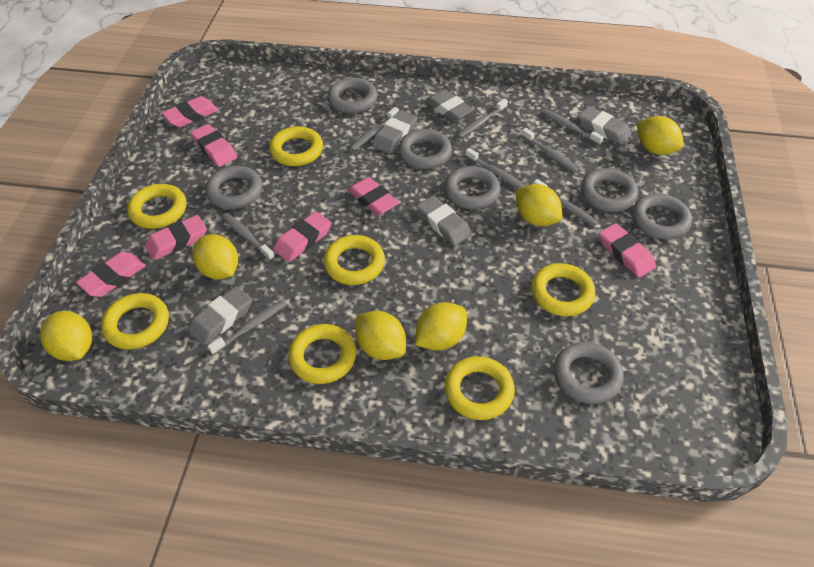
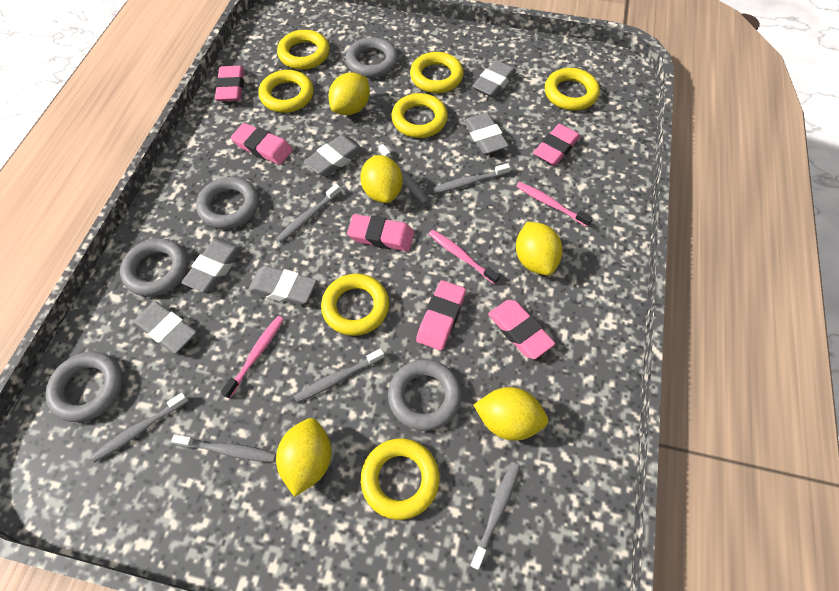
grey eraser: [188,286,252,345] [372,110,417,153] [417,196,472,246] [425,89,474,122] [578,106,631,145] = 5 -> [133,301,197,353] [181,239,243,293] [248,266,317,305] [304,135,364,176] [464,113,509,154] [472,60,516,98] = 6
grey ring: [205,166,263,209] [327,77,378,113] [398,129,452,169] [444,166,501,209] [554,342,624,404] [581,168,638,212] [632,194,692,240] = 7 -> [45,352,123,422] [120,238,188,297] [196,177,259,229] [345,37,398,78] [388,359,462,431] = 5
grey toothbrush: [207,300,286,355] [222,213,275,260] [350,107,399,151] [457,99,508,138] [465,148,525,189] [521,128,579,173] [533,179,599,226] [542,109,604,145] = 8 -> [91,392,189,463] [171,435,276,462] [276,184,341,243] [294,348,385,403] [379,144,428,204] [432,163,510,194] [470,463,520,570] = 7
pink eraser: [76,252,146,297] [145,215,207,260] [162,96,218,127] [190,124,237,167] [274,211,331,262] [347,177,399,216] [599,223,656,278] = 7 -> [215,66,244,101] [231,123,293,165] [347,214,414,251] [416,280,466,351] [488,300,555,359] [533,124,580,166] = 6
pink toothbrush: none = 0 -> [221,316,284,399] [429,230,500,284] [516,182,593,227] = 3
yellow lemon: [40,311,92,361] [193,234,238,279] [355,311,406,360] [415,302,467,351] [515,184,563,226] [637,116,684,155] = 6 -> [276,418,332,497] [329,73,370,115] [360,155,403,203] [473,387,548,441] [516,222,563,276] = 5

